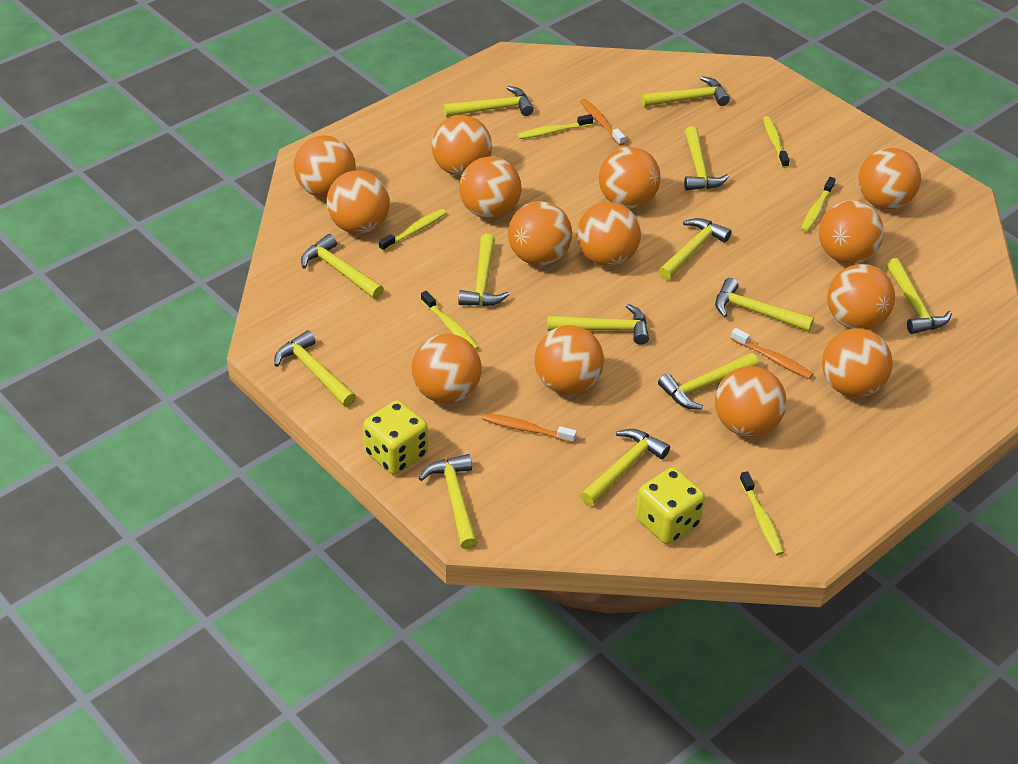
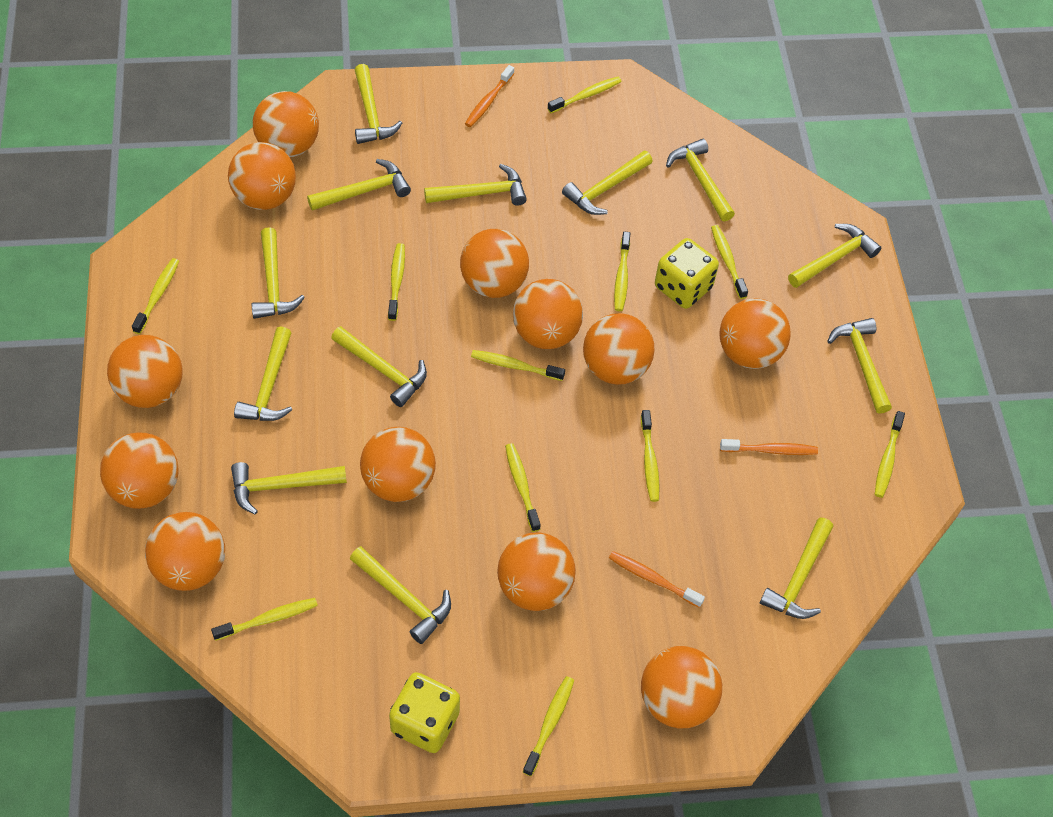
orange ball: [294,135,356,198] [327,170,390,234] [412,334,481,404] [432,115,492,176] [459,156,522,219] [508,201,572,266] [534,325,604,395] [577,202,641,266] [599,147,660,209] [715,366,787,437] [819,200,884,264] [822,328,893,397] [827,264,895,330] [858,148,921,209] = 14 -> [100,433,179,509] [107,335,183,408] [145,512,225,591] [228,142,296,210] [253,91,319,157] [360,427,436,502] [460,229,529,298] [497,532,576,611] [513,279,583,349] [583,313,655,385] [641,646,722,728] [719,298,791,369] = 12
yellow toothbrush: [379,209,446,252] [421,291,479,350] [517,114,593,139] [739,471,784,556] [763,116,790,168] [801,177,836,232] = 6 -> [132,258,179,334] [211,598,318,641] [388,243,405,321] [471,350,565,381] [505,443,541,532] [523,676,574,776] [547,77,622,113] [614,231,631,311] [641,410,660,502] [711,225,748,299] [875,411,905,498] = 11

